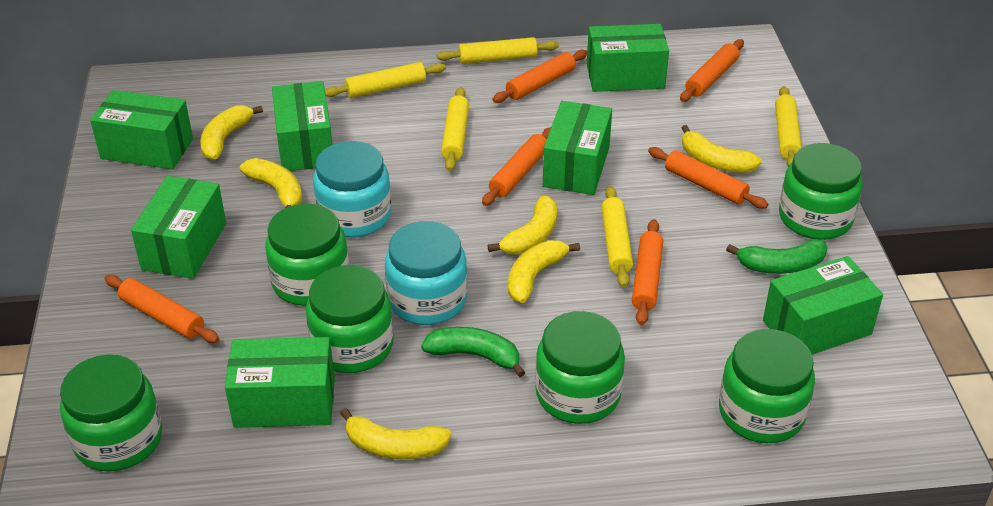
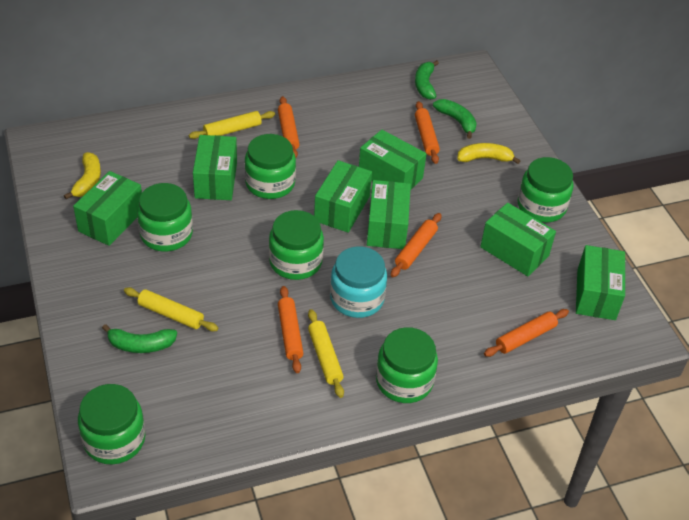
green banana: [421,327,526,377] [726,239,828,274] = 2 -> [102,324,177,353] [415,60,439,100] [433,99,477,139] = 3
orange rolling pin: [104,275,219,343] [482,127,551,206] [492,50,587,103] [632,219,663,325] [648,147,768,209] [680,39,744,102] = 6 -> [278,96,300,158] [278,286,303,373] [391,213,441,277] [415,101,440,164] [484,309,569,357] = 5
turquoise jar: [313,141,391,238] [385,221,467,325] = 2 -> [330,246,387,318] = 1
yellow banana: [200,105,263,160] [240,158,302,208] [340,408,451,460] [488,196,557,254] [508,240,580,303] [682,125,762,173] = 6 -> [64,152,101,199] [457,143,521,164] = 2
yellow rolling pin: [325,62,446,98] [437,37,559,64] [441,87,469,171] [601,186,633,288] [775,86,802,167] = 5 -> [124,287,218,332] [189,111,275,139] [308,309,344,398] = 3

